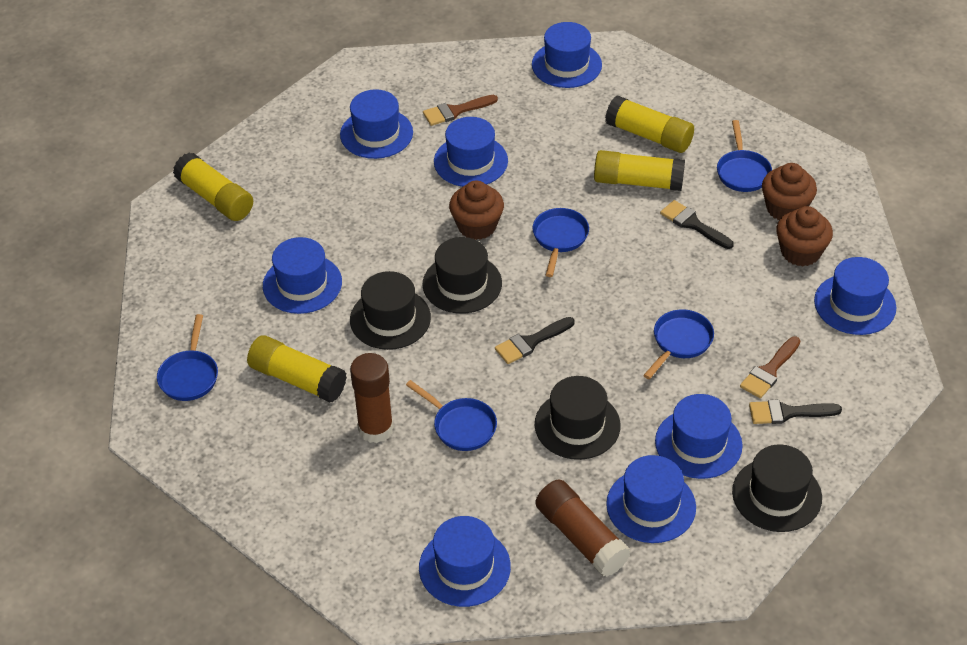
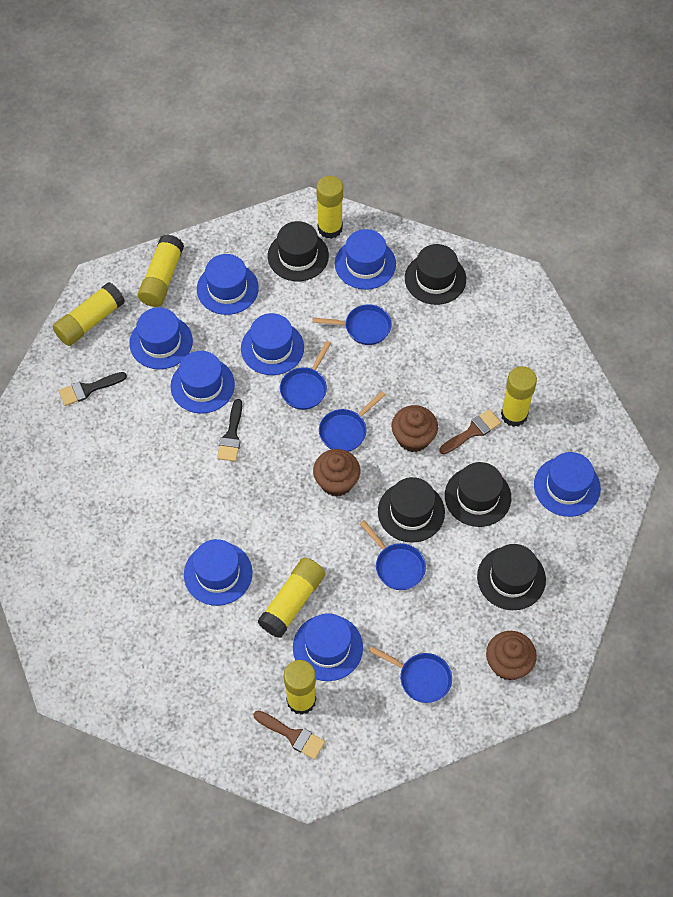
black brush: [495,317,575,364] [660,200,734,249] [749,399,842,424] = 3 -> [59,372,127,406] [217,399,242,461] = 2
black hat: [350,271,431,350] [423,237,502,313] [535,376,621,460] [732,444,822,532] = 4 -> [268,221,329,281] [378,477,445,543] [405,244,466,305] [445,462,511,527] [477,544,546,610] = 5
brown glue stick: [350,353,394,443] [535,479,631,577] = 2 -> none = 0
yellow glue stick: [173,152,253,221] [247,335,347,402] [594,150,685,191] [605,96,694,153] = 4 -> [53,282,125,346] [138,234,184,307] [258,557,325,638] [284,660,316,715] [316,176,343,239] [501,366,537,427] = 6

